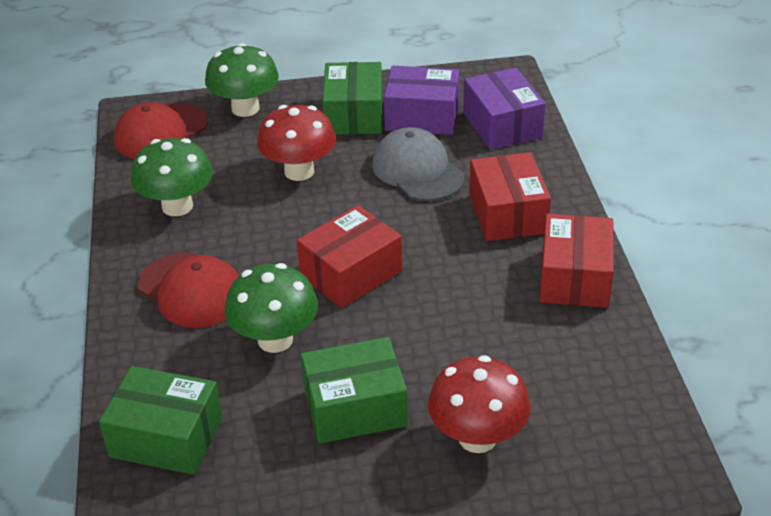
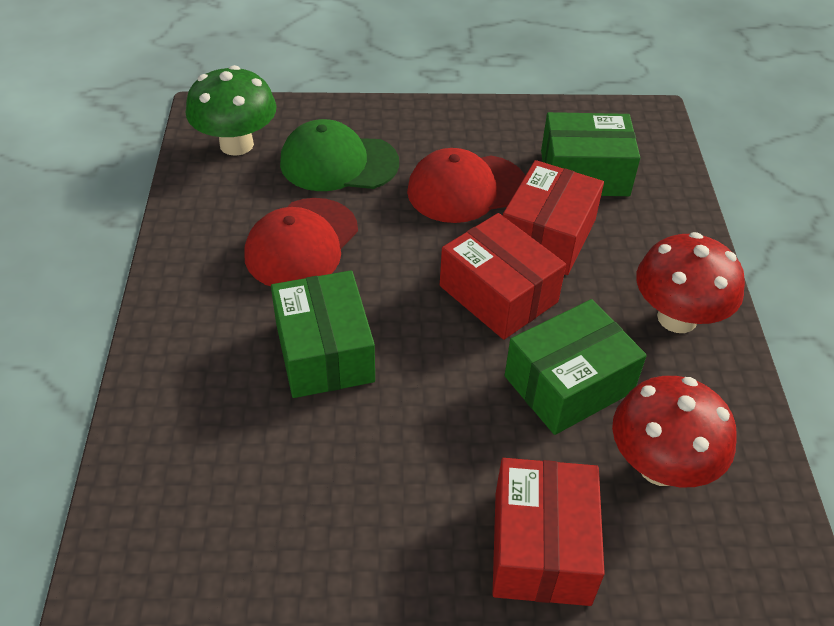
green cap: none = 0 -> [280,119,399,191] = 1
green mushroom: [131,138,213,216] [205,43,279,117] [225,263,318,353] = 3 -> [186,65,276,156] = 1
grey cap: [372,127,464,201] = 1 -> none = 0
purple box: [384,66,459,135] [463,68,545,150] = 2 -> none = 0

